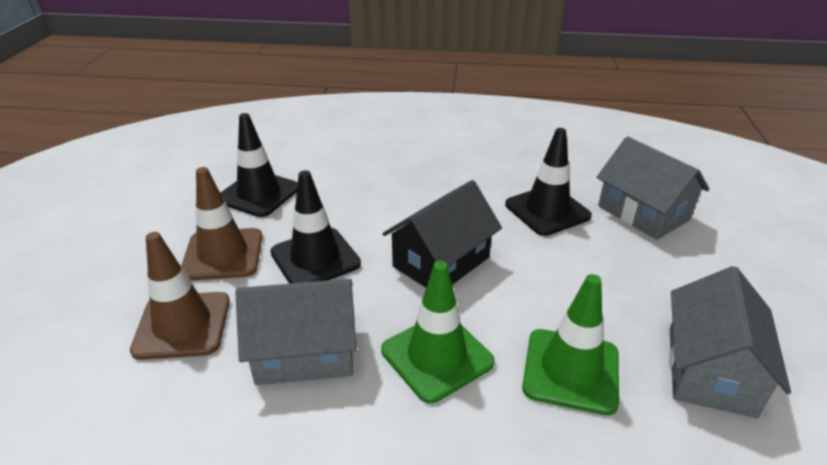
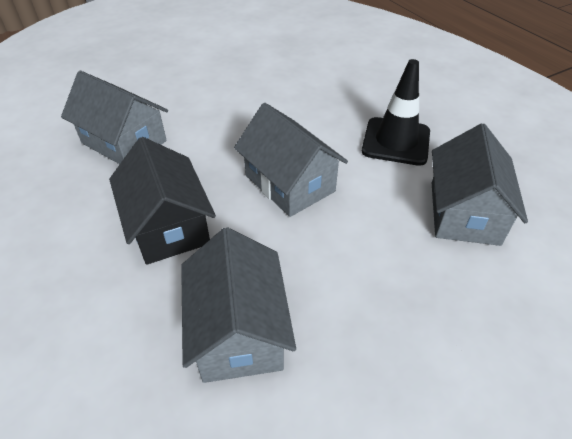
black traffic cone: [220,113,298,217] [270,170,361,284] [505,128,592,236] = 3 -> [362,59,430,166] = 1
brown traffic cone: [130,232,230,360] [181,167,263,280] = 2 -> none = 0
green traffic cone: [381,261,495,403] [522,274,619,415] = 2 -> none = 0
grey house: [235,279,357,385] [597,136,709,240] [669,266,791,418] = 3 -> [61,71,168,164] [181,227,296,383] [234,103,348,217] [432,123,528,246] = 4

